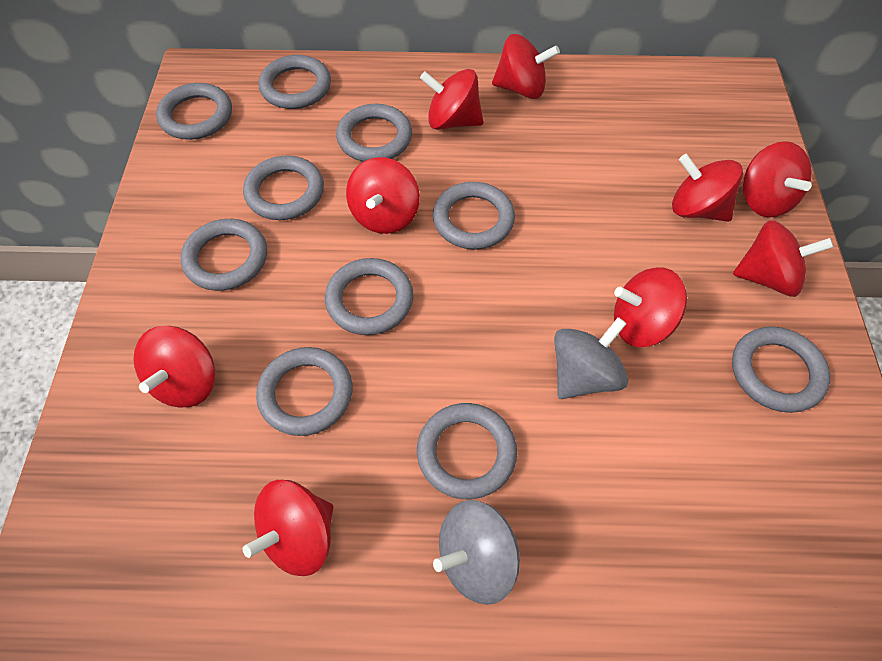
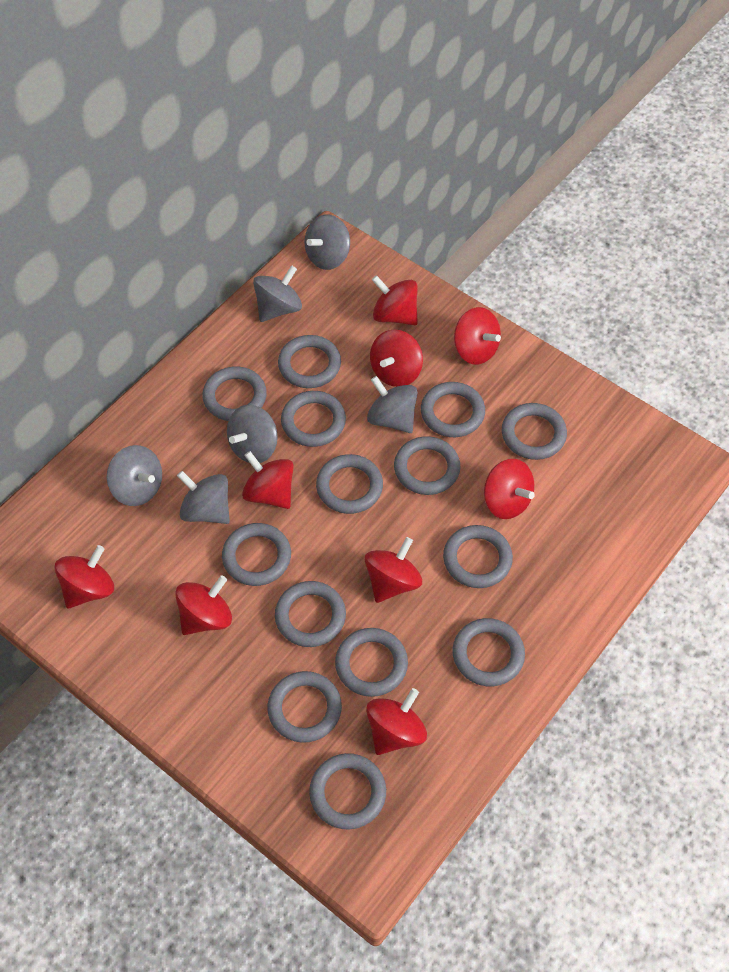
grey ring: [156,83,232,140] [181,219,267,291] [243,155,324,220] [256,347,352,436] [258,55,331,109] [325,258,413,335] [336,104,412,162] [417,403,517,499] [433,182,515,249] [732,327,830,413] = 10 -> [202,367,267,421] [222,523,291,586] [268,671,342,743] [275,581,346,647] [278,335,341,388] [281,391,346,447] [309,753,386,829] [316,454,383,514] [335,628,408,697] [394,436,461,495] [421,382,485,437] [443,525,513,588] [452,618,525,686] [502,403,567,460] = 14
grey spinning top: [433,500,520,605] [554,317,628,399] = 2 -> [107,445,162,506] [177,471,230,524] [227,405,278,463] [253,265,302,322] [305,215,350,270] [367,376,418,433] = 6

